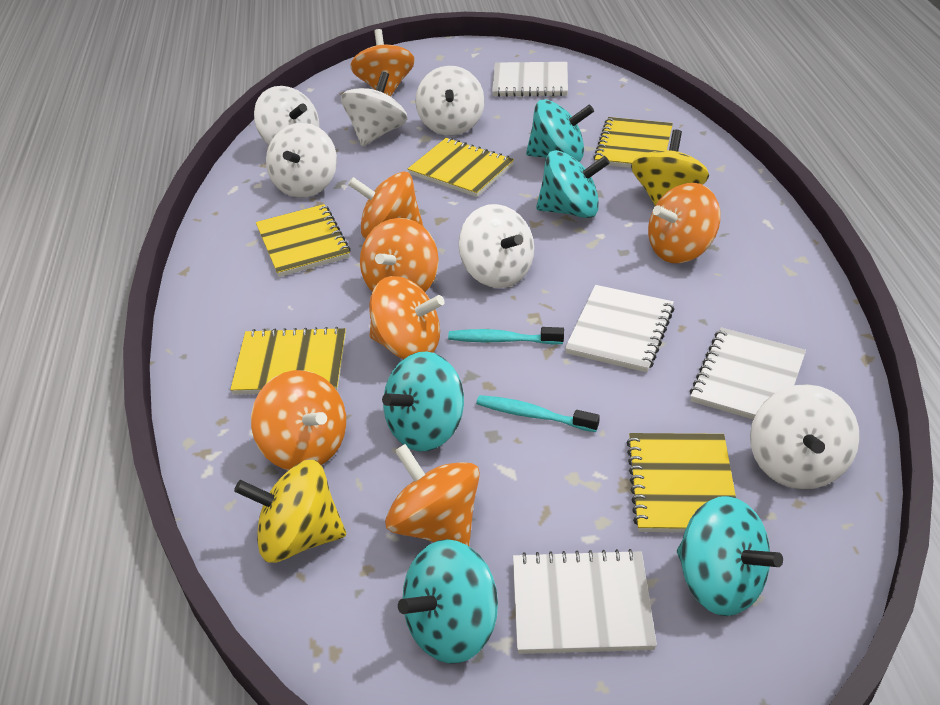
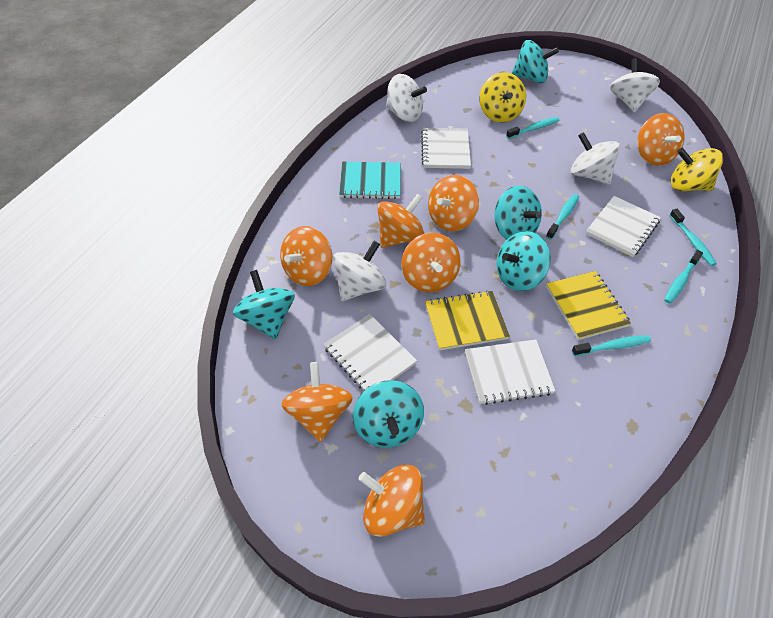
turquoise notebook: none = 0 -> [339,162,401,199] = 1
turquoise toothbrush: [448,327,564,345] [476,395,600,432] = 2 -> [506,117,560,139] [546,194,579,240] [572,335,651,356] [664,250,703,304] [669,209,717,266] = 5
white spinning top: [254,86,320,145] [266,123,337,198] [341,72,407,146] [415,66,484,136] [458,204,534,288] [750,384,860,490] = 6 -> [333,241,386,301] [386,74,427,122] [571,132,620,184] [610,58,660,112] = 4
yellow notebook: [230,327,346,395] [256,204,351,277] [408,138,514,197] [593,117,673,168] [626,433,736,533] = 5 -> [425,290,510,351] [546,271,631,340] = 2

